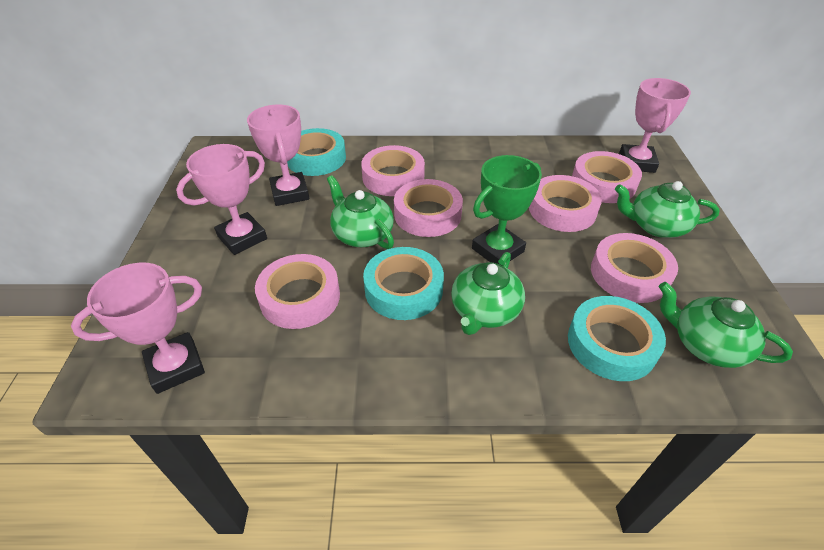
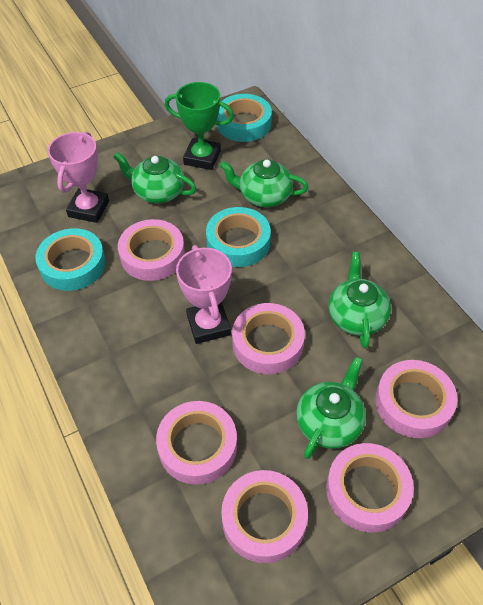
pink trophy: [71,263,205,394] [176,144,267,255] [247,105,309,206] [619,78,691,173] = 4 -> [48,132,109,223] [176,245,232,344] = 2

